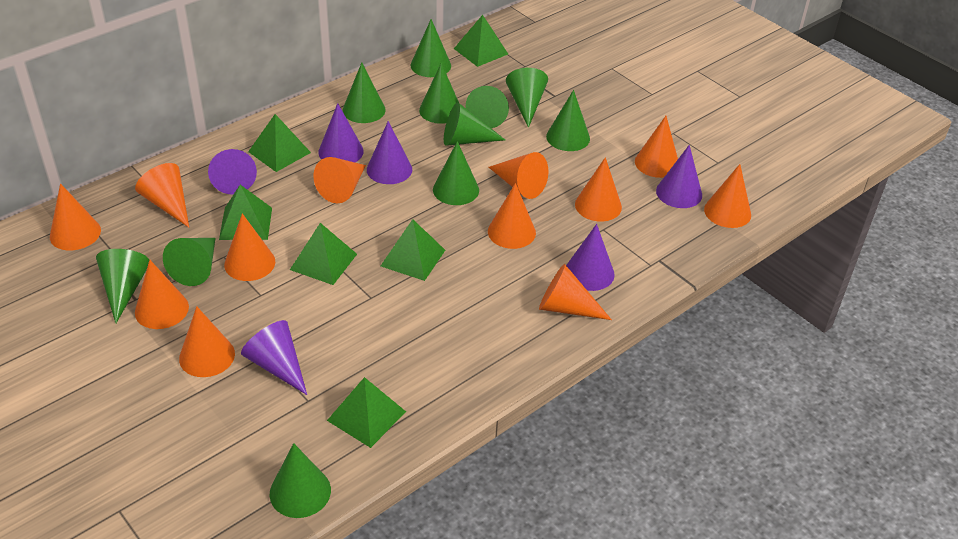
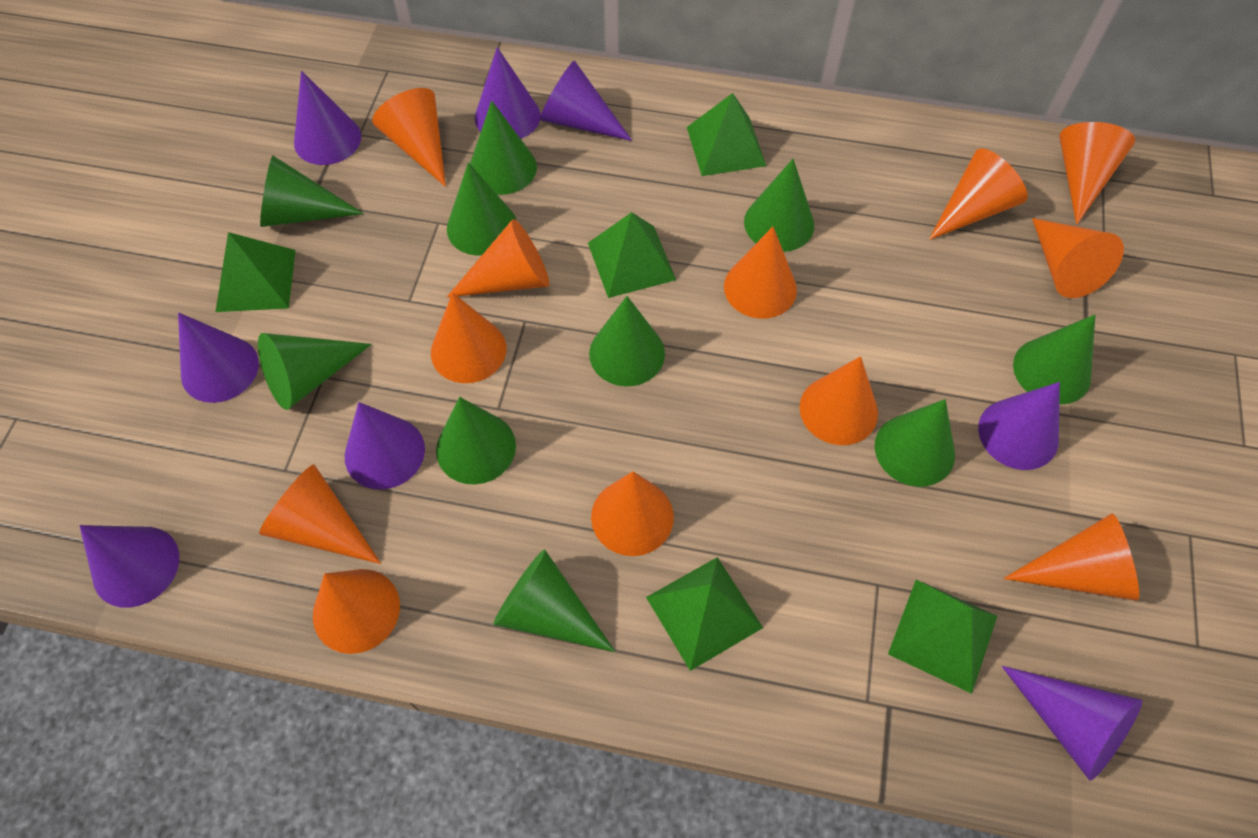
green cone: [96,249,149,323] [163,238,216,286] [270,443,331,518] [342,62,386,123] [410,19,451,77] [419,63,459,124] [433,141,479,205] [444,102,505,146] [466,86,509,128] [506,68,548,128] [546,90,590,151] = 11 -> [258,333,372,410] [260,156,364,227] [436,397,516,484] [447,162,517,256] [470,101,537,195] [493,549,615,652] [589,296,665,386] [744,159,814,252] [875,399,955,487] [1013,315,1095,405] = 10
green pyramid: [219,185,272,240] [248,114,311,172] [290,223,357,285] [327,377,406,448] [381,219,445,281] [454,15,508,67] = 6 -> [216,232,296,312] [588,212,676,298] [646,557,763,671] [687,93,766,176] [888,580,997,694] = 5
purple cone: [208,149,257,195] [241,320,307,395] [318,103,364,162] [367,121,412,184] [566,224,615,291] [656,145,702,208] = 6 -> [80,525,179,608] [178,312,259,403] [294,71,361,165] [345,402,425,489] [475,47,540,139] [539,60,632,141] [978,382,1060,470] [1002,666,1142,781] = 8

